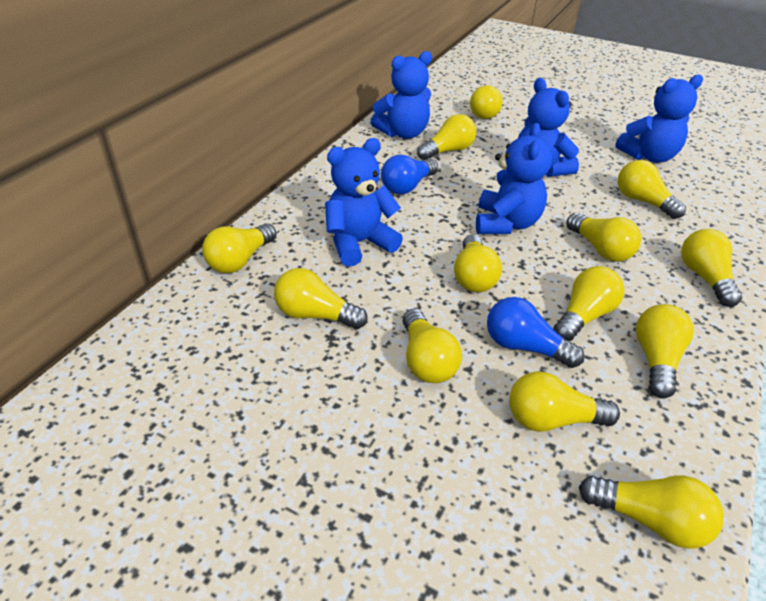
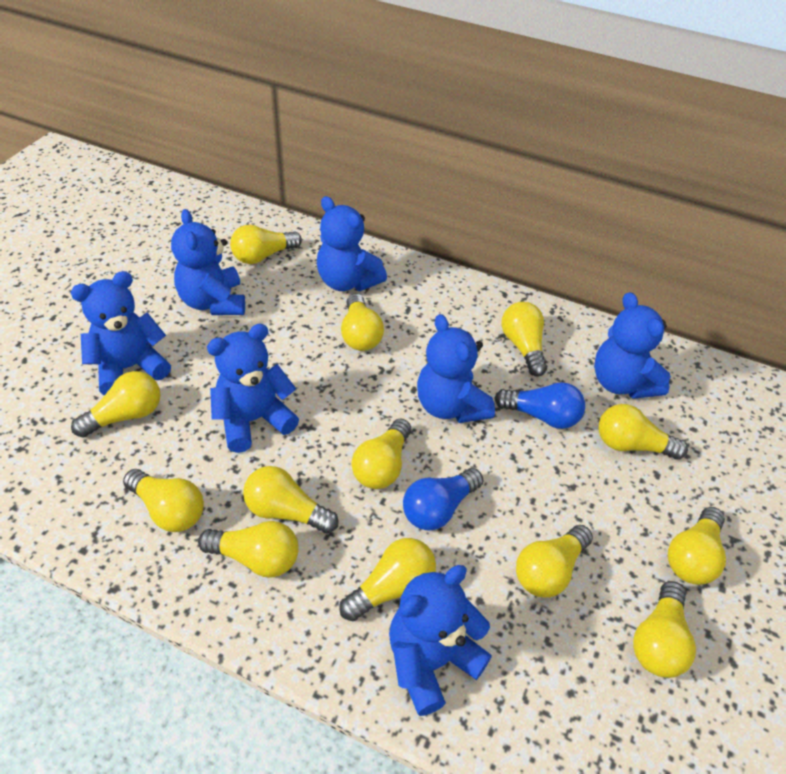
blue teddy bear: [325,138,403,267] [371,51,432,139] [476,123,552,234] [518,78,579,177] [615,74,703,163] = 5 -> [71,271,171,395] [171,209,245,315] [207,324,299,453] [317,196,387,291] [389,565,492,716] [417,314,495,423] [594,292,671,399] = 7

